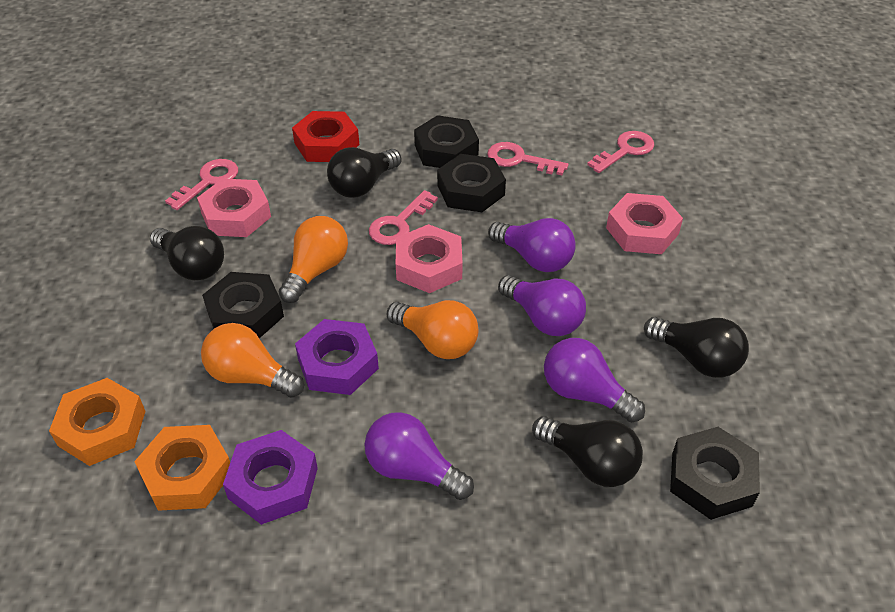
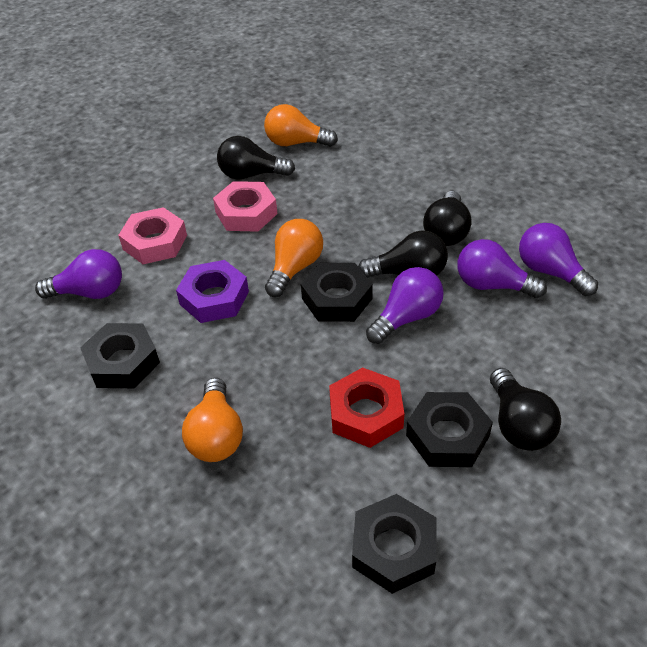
orange nut: [49,378,145,466] [134,425,230,511] = 2 -> none = 0
pink key: [165,159,238,210] [369,190,438,245] [487,142,569,175] [587,131,654,173] = 4 -> none = 0
pink nut: [197,178,271,237] [396,224,463,293] [606,193,683,254] = 3 -> [118,207,187,264] [213,181,277,232] = 2
purple nut: [223,430,318,525] [295,319,379,395] = 2 -> [176,260,249,323] = 1

